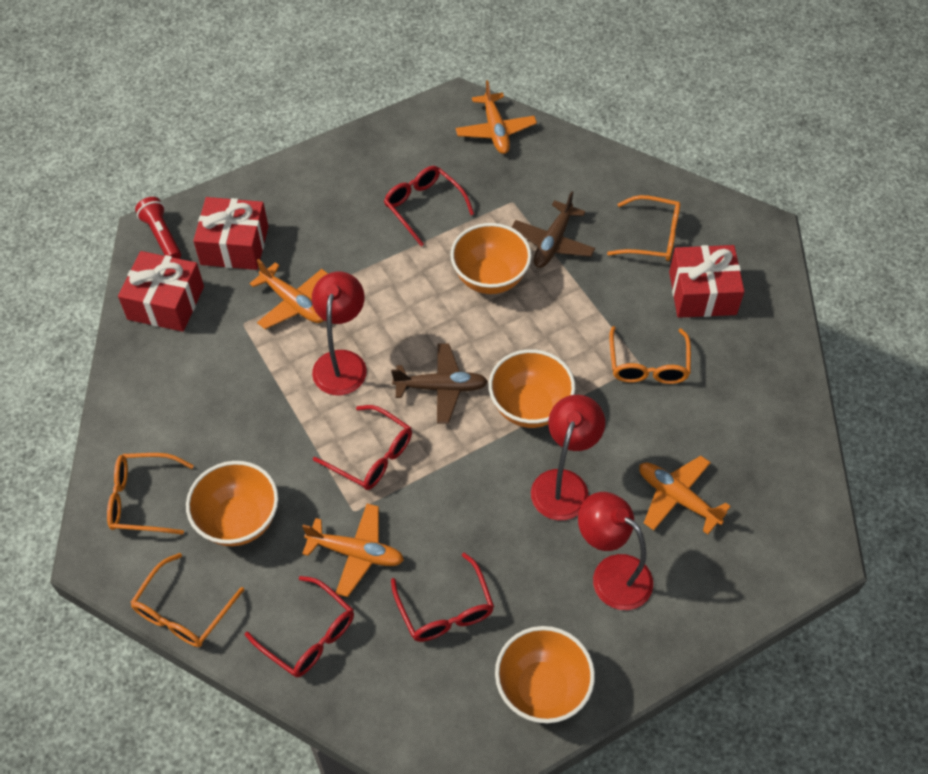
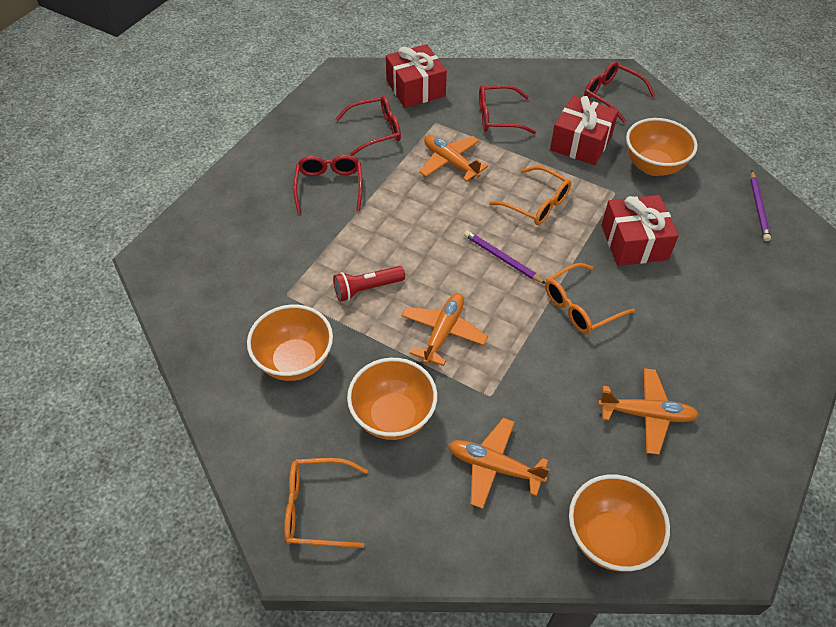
brown plane: [391,343,488,423] [511,191,595,268] = 2 -> none = 0
orange glasses: [107,453,194,535] [130,553,244,647] [607,195,680,261] [609,326,691,384] = 4 -> [284,458,368,548] [489,166,571,225] [545,263,635,334] = 3
purple pencil: none = 0 -> [464,230,545,284] [750,171,771,241] = 2
red lamp: [312,272,367,395] [531,395,605,520] [578,492,653,610] = 3 -> none = 0

